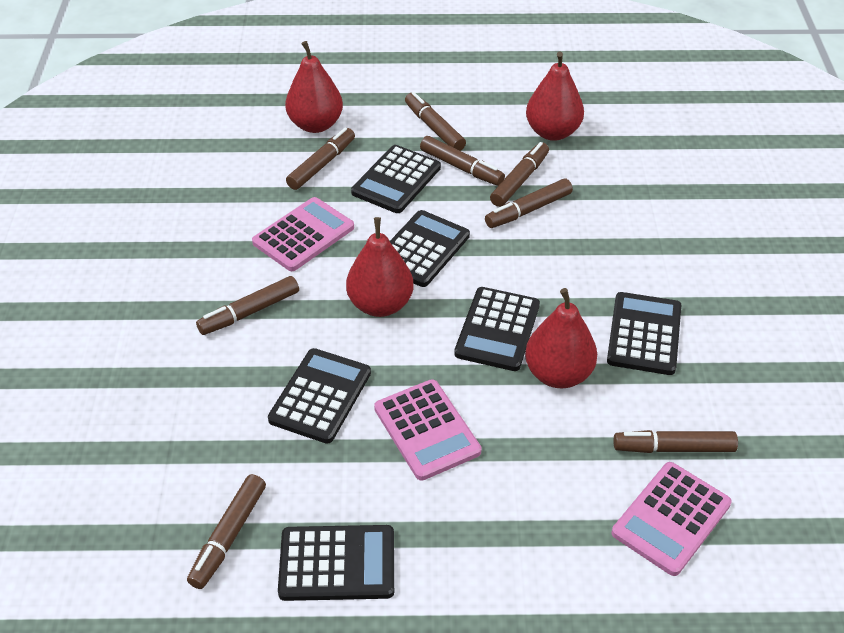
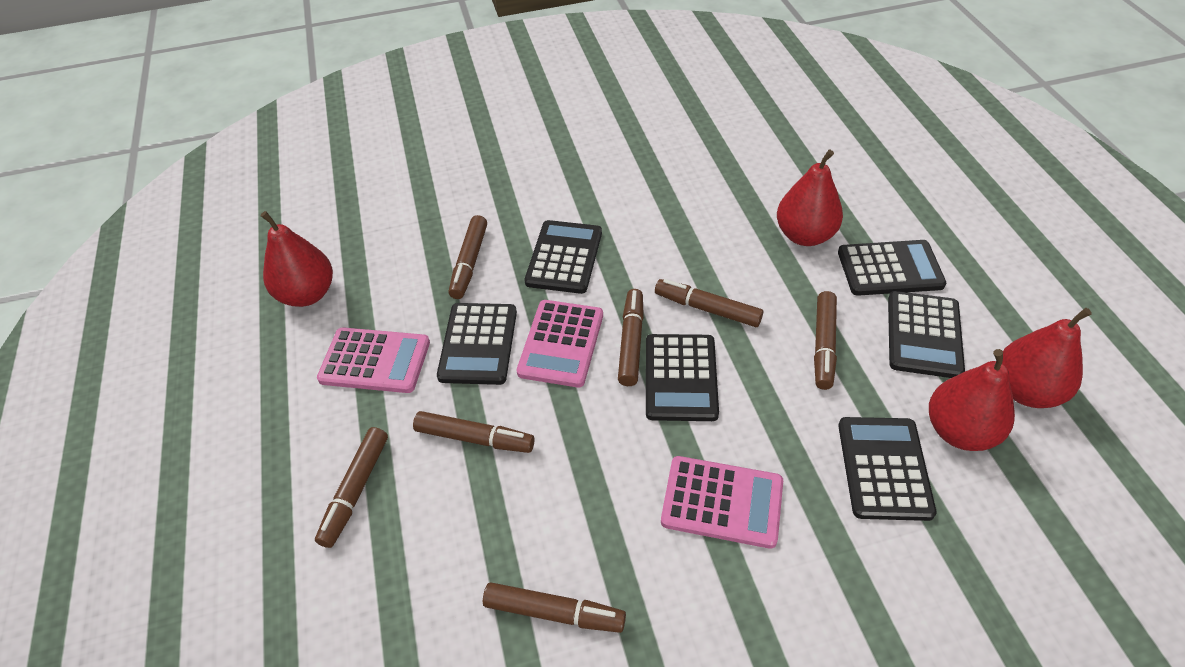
brown marker: [187,474,266,589] [196,276,299,335] [286,128,355,190] [405,92,466,151] [420,136,505,186] [485,179,573,228] [490,142,549,207] [613,430,738,453] = 8 -> [315,427,388,548] [413,411,535,453] [449,215,487,299] [483,582,626,633] [618,289,644,386] [655,279,763,327] [814,291,837,390] = 7

